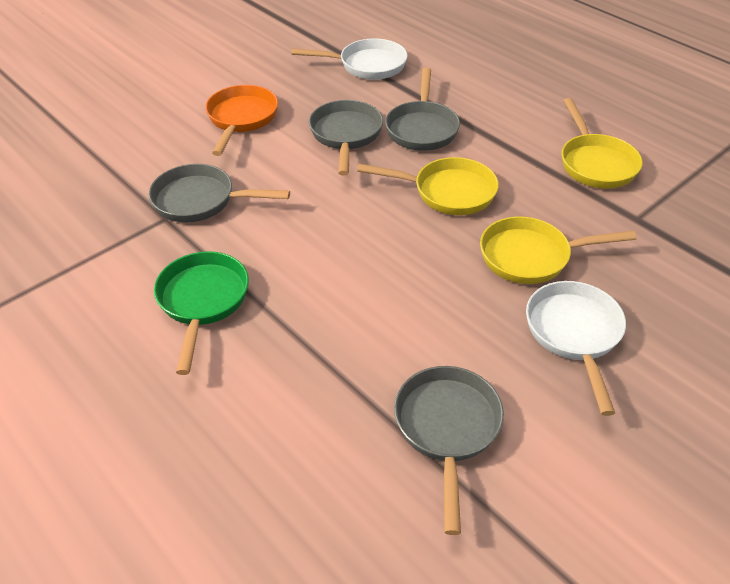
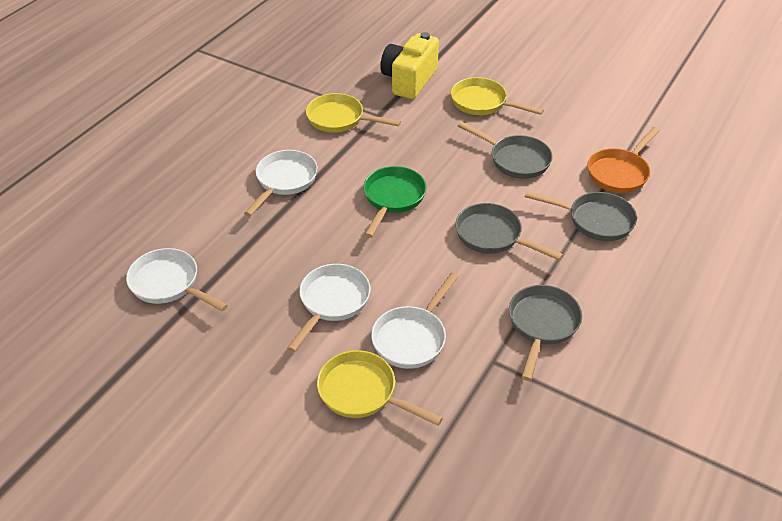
white pan: [292,38,408,80] [526,281,626,416] = 2 -> [126,248,228,311] [244,150,318,216] [287,264,371,352] [371,273,459,369] = 4
yellow camera: none = 0 -> [380,32,439,99] = 1

